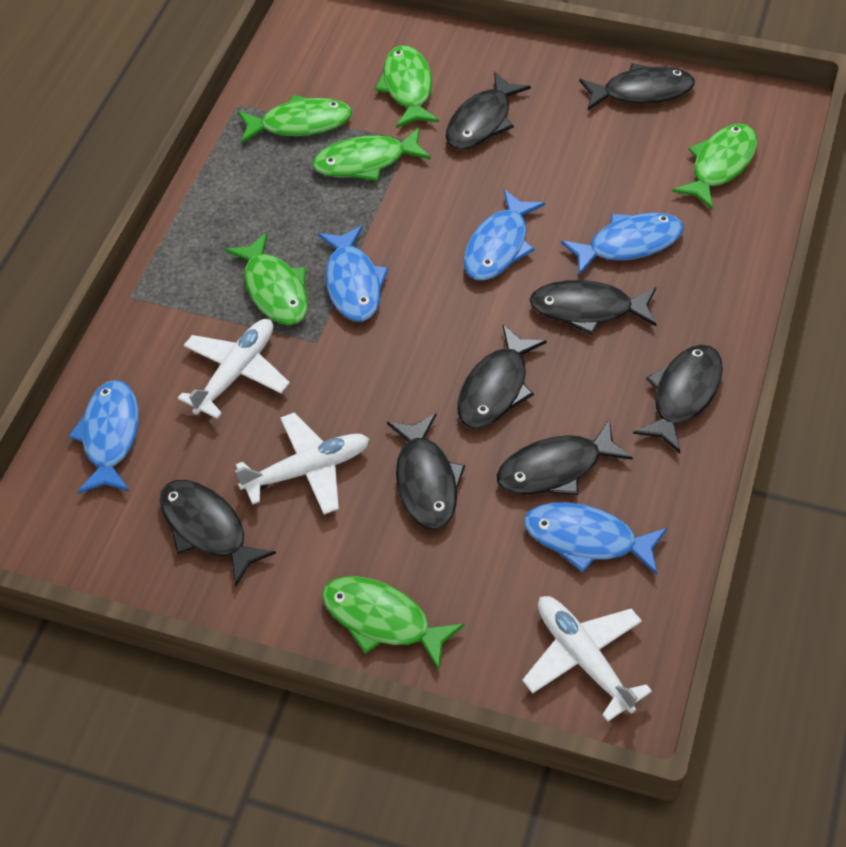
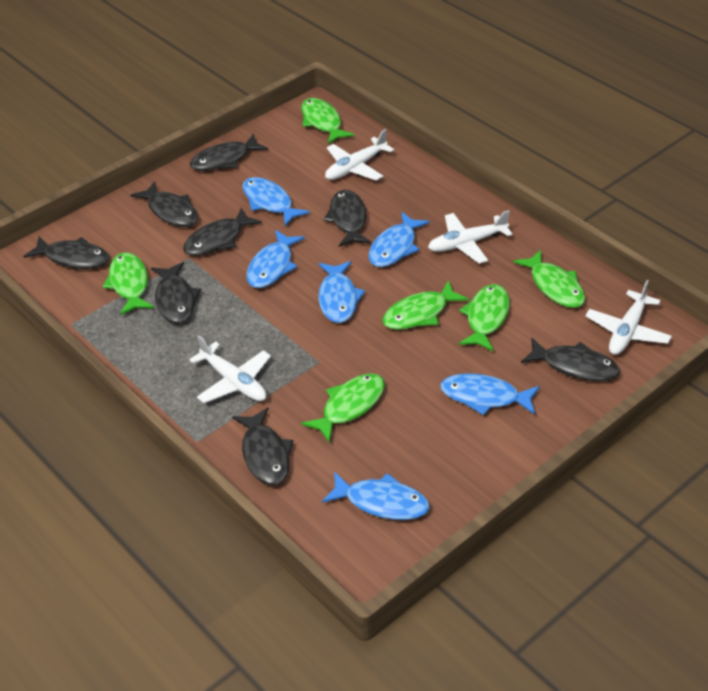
blue fish: [69,380,139,494] [318,226,389,322] [464,189,545,281] [524,503,667,575] [561,213,684,276] = 5 -> [242,177,310,226] [246,230,305,288] [318,261,365,323] [322,471,430,520] [369,212,430,267] [440,373,540,415] = 6
white plane: [178,319,290,419] [235,412,369,515] [522,596,652,722] = 3 -> [189,335,271,403] [325,129,394,181] [428,210,513,264] [586,280,672,355] = 4

